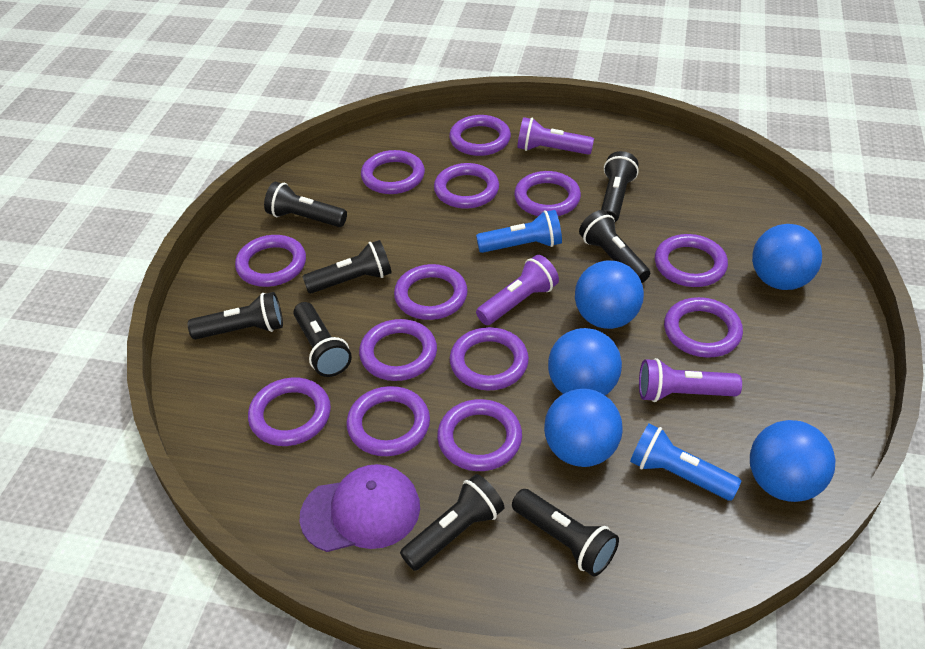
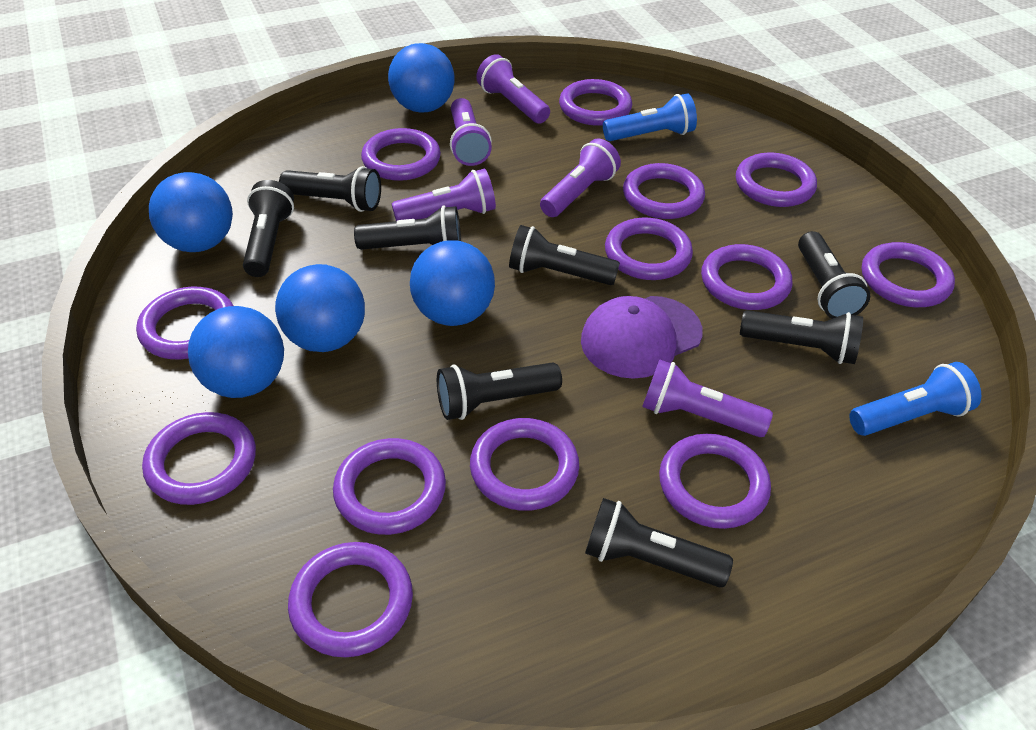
purple flashlight: [476,255,559,325] [517,117,594,155] [639,358,742,402] = 3 -> [392,169,496,221] [450,98,492,166] [476,54,550,124] [540,138,621,217] [642,359,773,437] = 5

